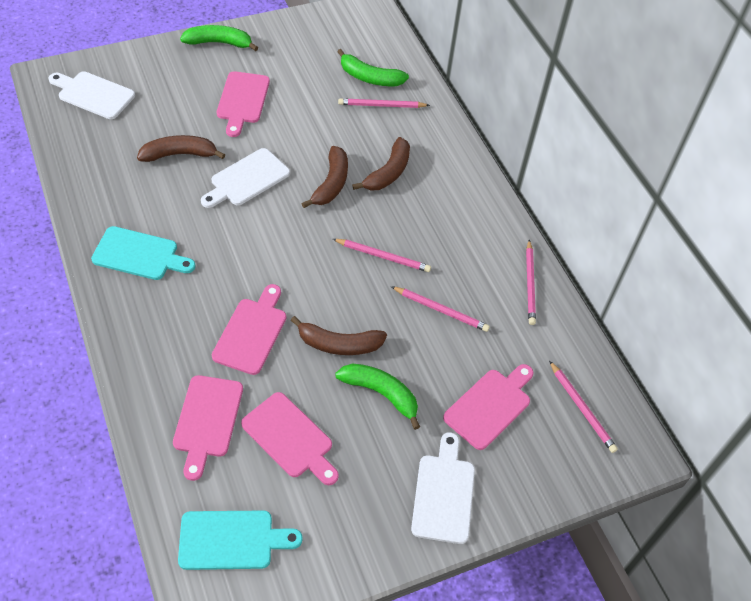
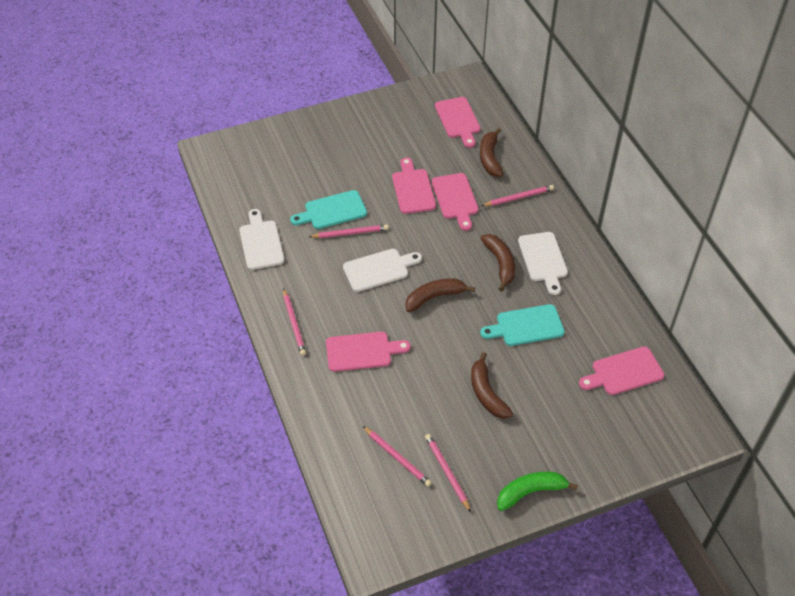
green banana: [180,25,258,51] [335,364,420,430] [337,49,409,86] = 3 -> [497,472,578,511] = 1

